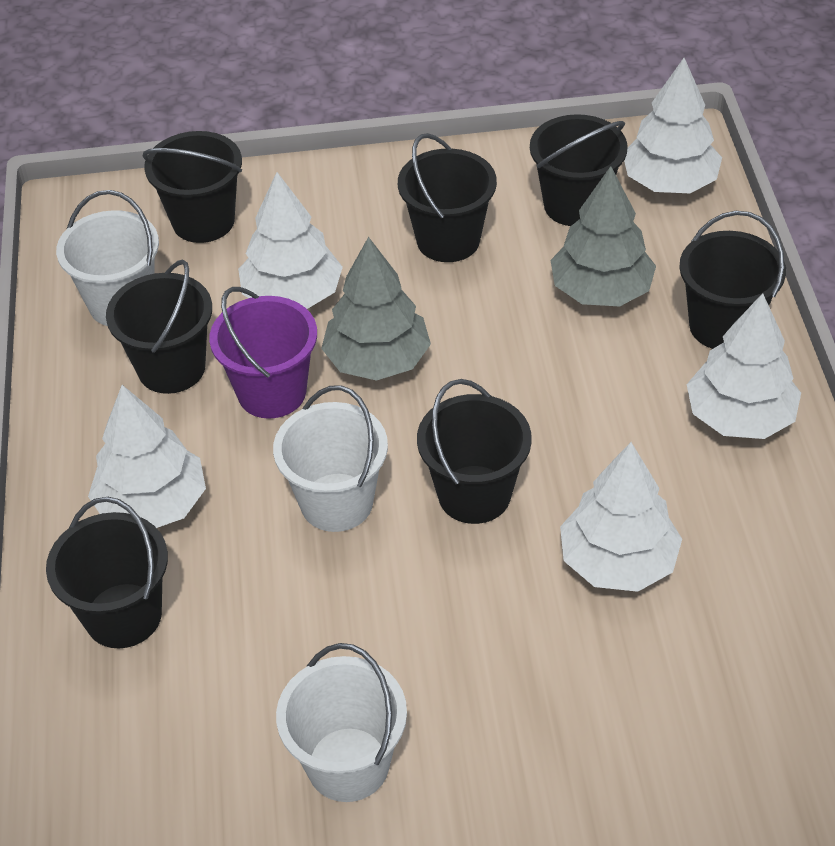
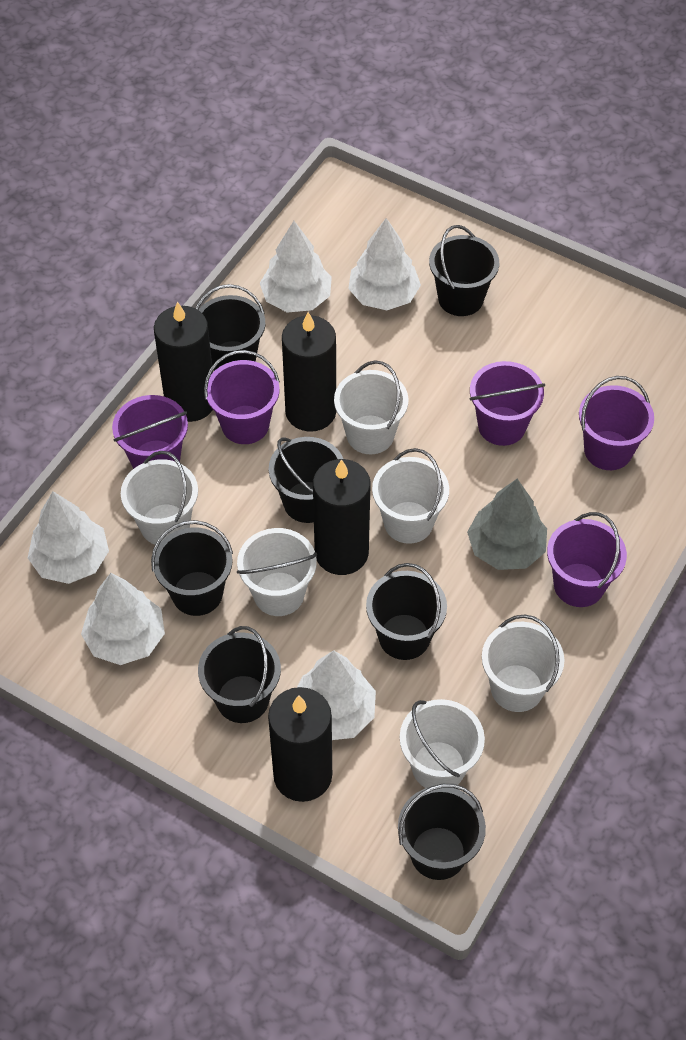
black candle: none = 0 -> [154,301,213,422] [268,687,332,802] [282,312,337,432] [313,459,370,575] = 4
grey tree: [321,237,431,381] [550,166,656,306] = 2 -> [467,479,547,570] = 1
purple bucket: [209,287,317,419] = 1 -> [112,395,188,469] [204,350,280,444] [469,361,545,446] [547,512,627,607] [579,376,654,470] = 5
white bucket: [56,190,159,326] [273,386,388,532] [276,643,407,802] = 3 -> [121,451,198,545] [237,528,317,616] [334,360,409,454] [372,448,449,544] [400,699,485,788] [482,614,565,712] = 6

